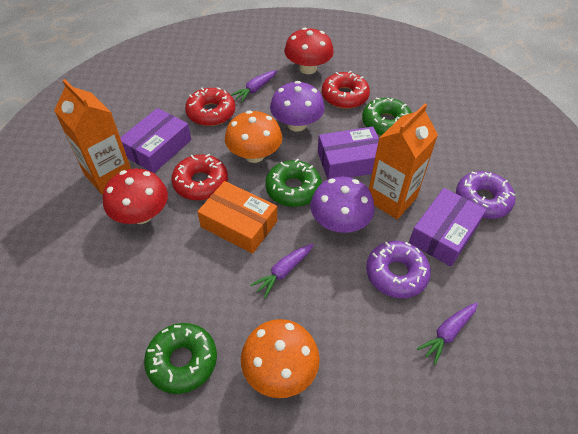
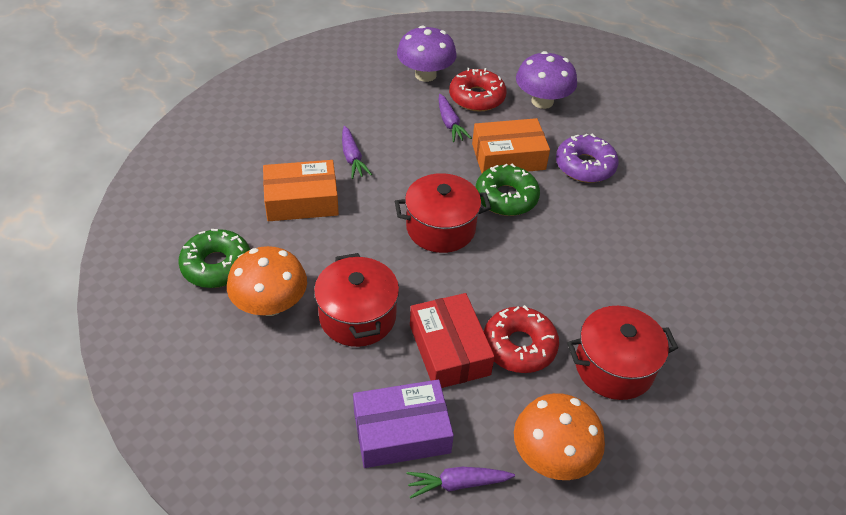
green donut: [144,323,217,394] [266,159,322,207] [362,98,412,136] = 3 -> [178,229,250,288] [475,163,540,216] = 2
orange box: [197,181,277,254] = 1 -> [263,160,339,221] [472,118,550,173] = 2
orange carton: [54,79,131,195] [369,103,438,219] = 2 -> none = 0
purple box: [120,108,191,173] [318,127,379,179] [409,188,486,267] = 3 -> [353,380,454,468] = 1
purple donut: [366,241,431,298] [456,171,515,219] = 2 -> [556,134,619,183] = 1
red box: none = 0 -> [410,293,495,388] = 1
red donut: [171,154,228,200] [185,87,235,126] [322,71,370,109] = 3 -> [449,68,506,111] [484,305,559,373] = 2
red mushroom: [103,169,168,224] [284,27,334,74] = 2 -> none = 0
red pot: none = 0 -> [314,253,399,347] [395,173,491,253] [567,306,678,400] = 3

